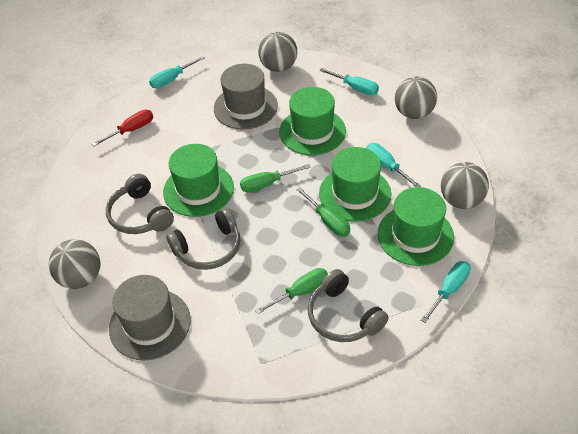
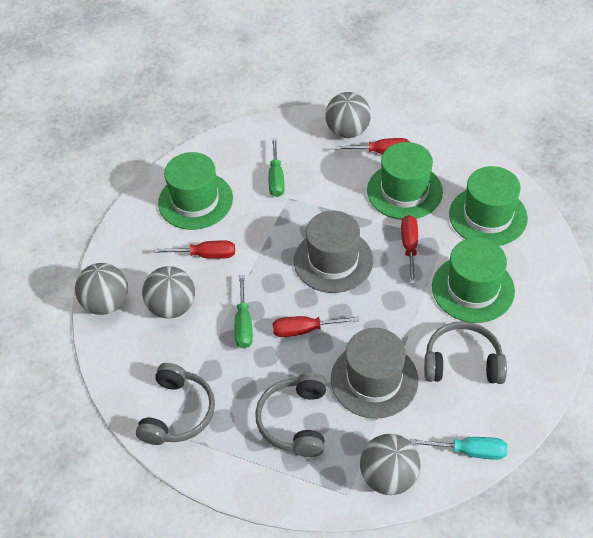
green screwdriver: [240,164,310,193] [255,268,328,314] [296,187,350,237] = 3 -> [234,275,253,349] [269,138,285,197] = 2
red screwdriver: [92,110,153,146] = 1 -> [154,240,235,259] [272,316,359,337] [335,138,410,154] [401,215,418,284] = 4
turquoise screwdriver: [149,56,205,88] [319,68,379,95] [366,143,421,187] [421,261,471,323] = 4 -> [410,437,508,460] = 1

